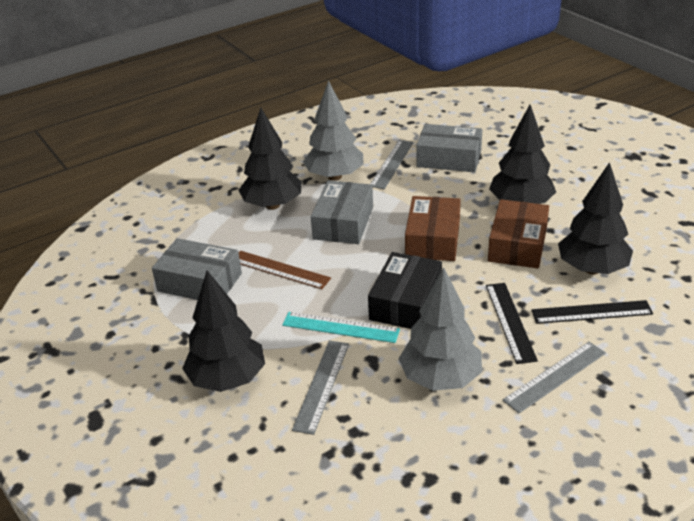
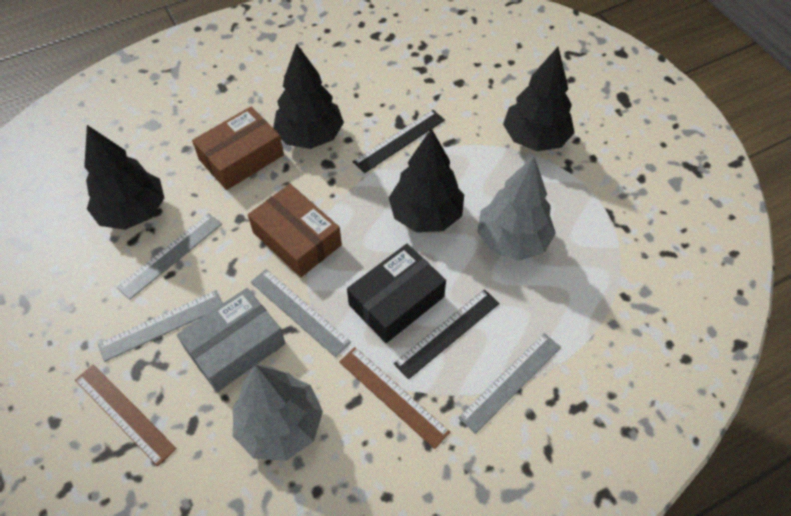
brown ruler: [239,251,331,289] = 1 -> [75,364,176,466] [339,347,450,449] = 2
grey box: [152,238,242,300] [311,181,373,244] [417,124,482,172] = 3 -> [177,288,285,392] = 1
grey ruler: [292,340,349,435] [371,140,413,189] [503,342,606,413] = 3 -> [98,290,223,362] [117,213,222,300] [251,269,351,357] [458,333,561,434] = 4
turquoise ruler: [282,312,400,343] = 1 -> none = 0

